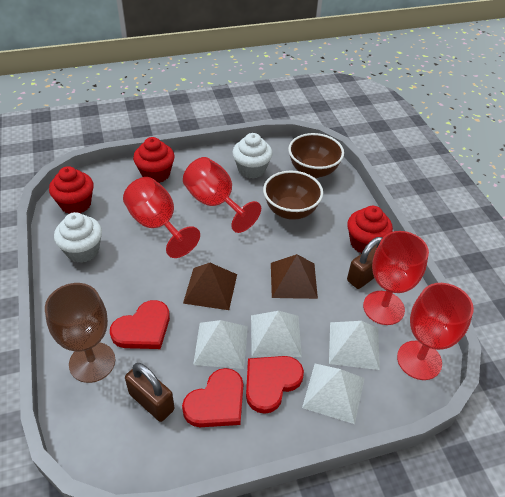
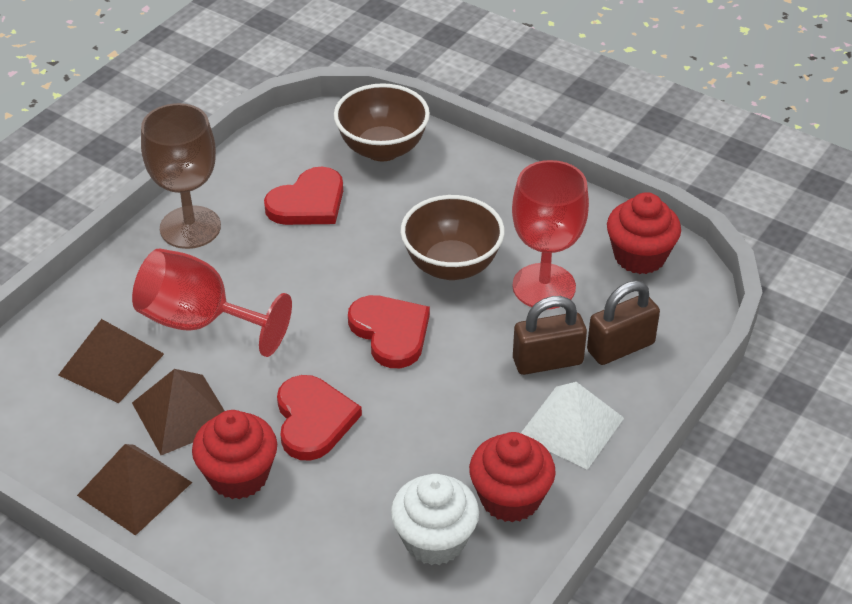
brown pyramid: [183,263,237,310] [271,254,318,299] = 2 -> [58,319,164,403] [77,444,192,536] [132,369,224,455] = 3
red goblet: [123,177,200,258] [183,157,261,233] [363,231,429,325] [397,283,474,380] = 4 -> [132,248,292,357] [512,160,589,309] = 2
white cupcake: [54,212,102,263] [232,133,272,179] = 2 -> [391,474,479,565] = 1
white pyramid: [193,320,248,369] [251,311,302,357] [302,364,365,424] [329,321,380,370] = 4 -> [521,382,624,470] = 1

